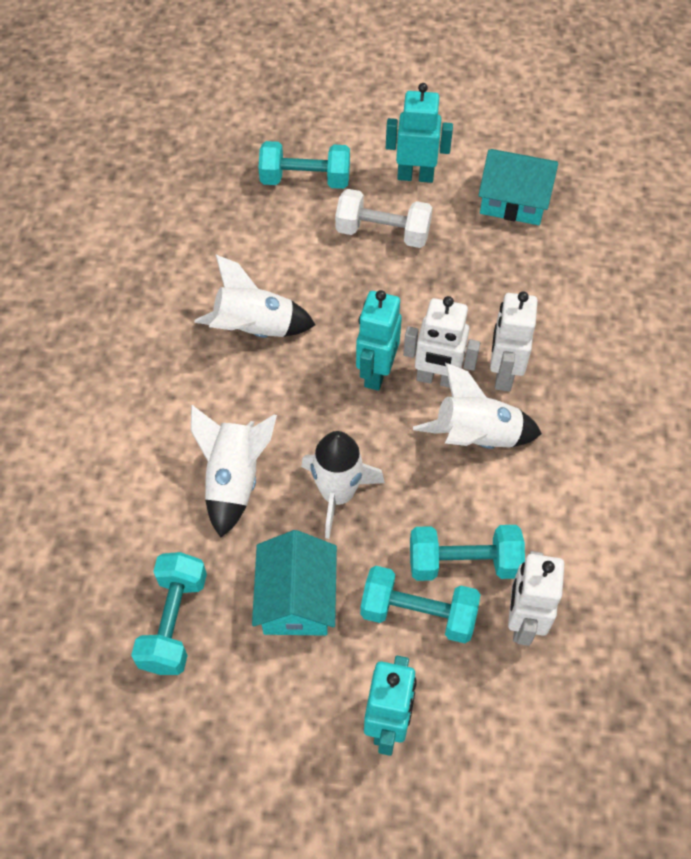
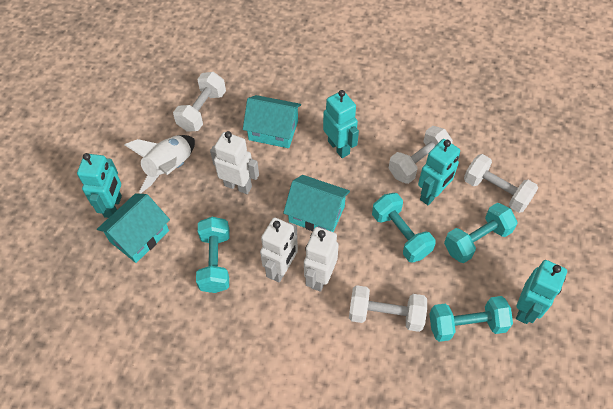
turquoise house: [252,530,337,636] [478,149,558,225] = 2 -> [97,193,170,263] [243,95,301,148] [283,175,350,232] = 3
turquoise robot: [356,290,402,391] [364,656,417,756] [386,83,453,183] = 3 -> [77,153,122,218] [323,90,359,158] [418,139,460,205] [516,260,567,324] = 4
white dumbbell: [335,189,432,248] = 1 -> [173,72,226,131] [349,285,427,332] [389,126,453,184] [464,154,538,213] = 4
white rocket: [191,405,277,538] [194,255,316,338] [301,431,385,539] [413,363,542,449] = 4 -> [124,135,195,194] = 1

